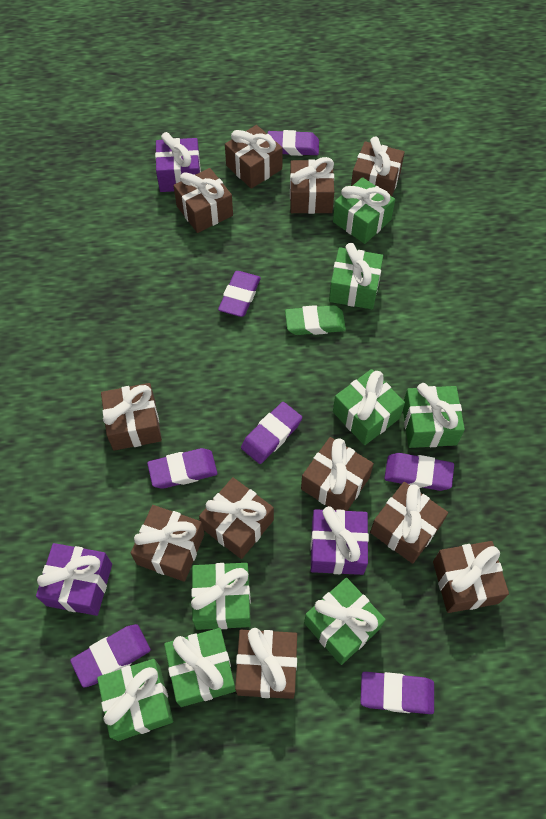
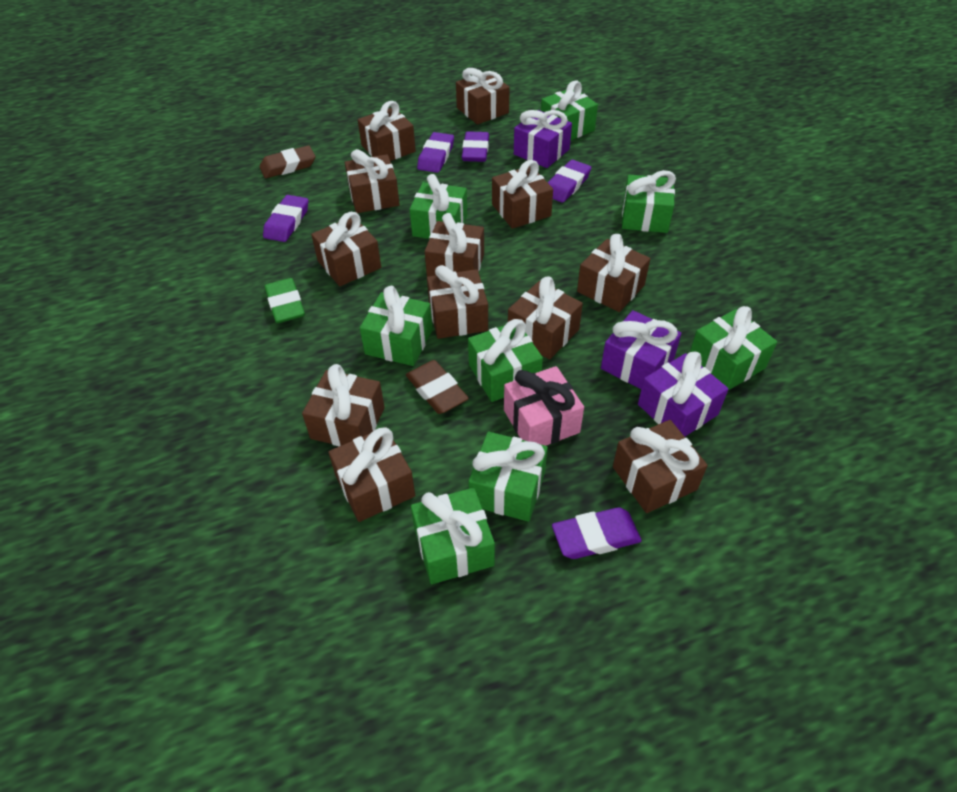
brown eraser: none = 0 -> [260,145,316,178] [406,360,469,414] = 2
brown gift: [101,383,162,451] [131,505,204,582] [173,168,233,233] [199,477,274,559] [225,125,283,189] [235,628,297,699] [290,157,334,214] [301,437,374,511] [351,136,405,196] [370,482,448,564] [433,541,509,613] = 11 -> [302,364,385,446] [311,212,381,286] [328,427,415,522] [345,149,400,213] [358,101,416,161] [425,213,484,277] [427,265,488,339] [456,68,510,125] [492,160,553,229] [508,277,583,359] [577,234,650,312] [613,420,708,513] = 12
pink gift: none = 0 -> [504,366,584,446] = 1
purple eraser: [70,624,151,687] [147,448,217,489] [218,271,261,317] [241,402,302,464] [268,130,319,156] [360,672,434,714] [384,453,454,491] = 7 -> [263,195,308,242] [417,132,454,173] [462,131,489,162] [547,160,591,203] [552,507,641,559] = 5

